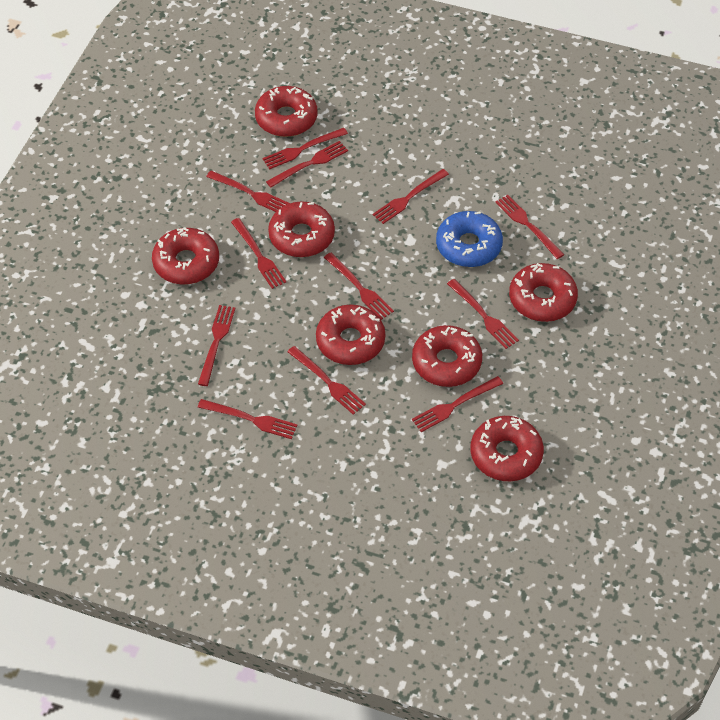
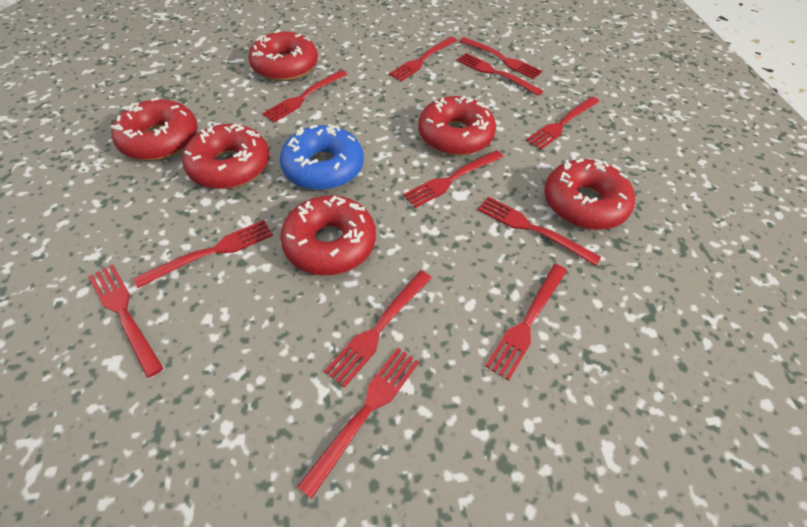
red donut: [152,227,219,284] [255,86,317,137] [268,201,335,257] [316,304,385,365] [412,325,482,387] [470,416,544,481] [509,263,578,322] = 7 -> [111,97,198,160] [182,123,269,189] [248,30,318,81] [280,195,376,275] [418,96,496,156] [544,159,635,230] = 6

